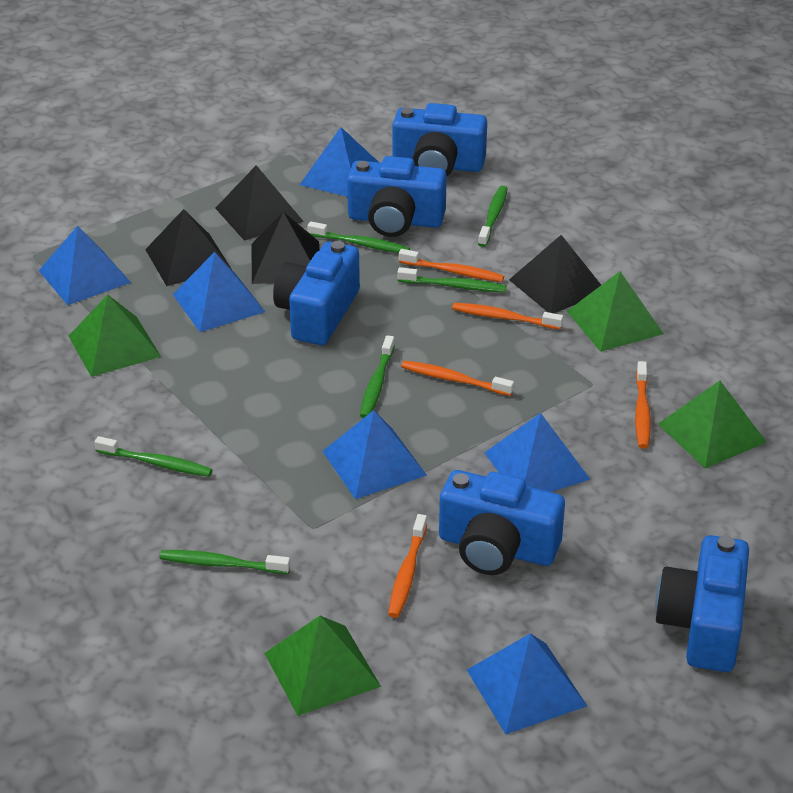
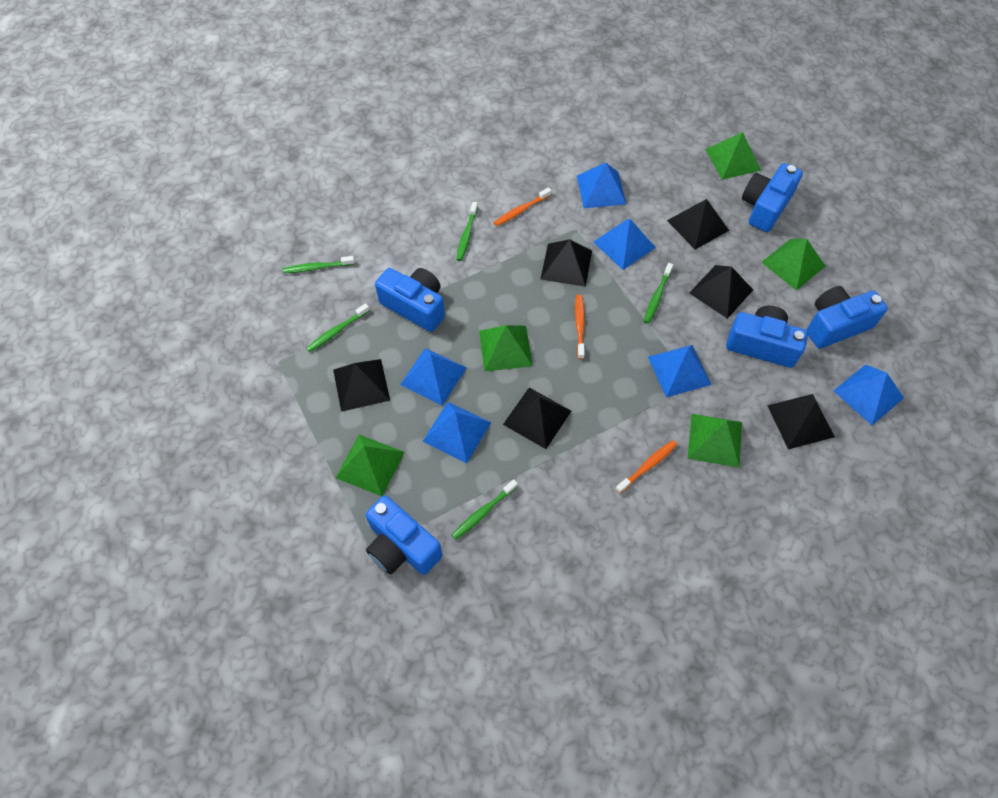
black pyramid: [145,209,232,286] [215,165,304,241] [251,212,319,284] [509,235,601,313] = 4 -> [333,359,390,412] [503,387,571,449] [540,239,592,287] [667,199,729,250] [689,265,753,319] [767,394,835,449] = 6
green pyramid: [69,295,161,377] [264,616,381,716] [567,271,664,352] [658,381,766,468] = 4 -> [336,435,404,496] [479,325,533,372] [688,414,742,468] [705,132,761,180] [761,239,825,291] = 5
green toothbrush: [94,436,213,477] [160,550,290,574] [308,221,410,253] [360,335,395,418] [397,267,507,293] [478,186,508,247] = 6 -> [282,256,355,273] [306,303,370,352] [452,479,518,540] [456,202,478,261] [644,263,673,324] = 5
orange toothbrush: [388,514,427,618] [399,249,504,282] [401,360,514,396] [452,303,563,330] [635,361,651,448] = 5 -> [493,187,551,226] [575,295,585,359] [615,440,677,494] = 3

